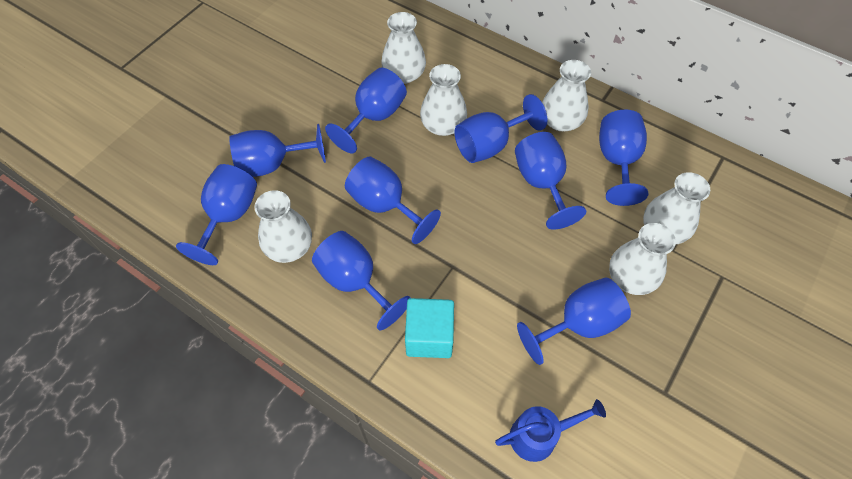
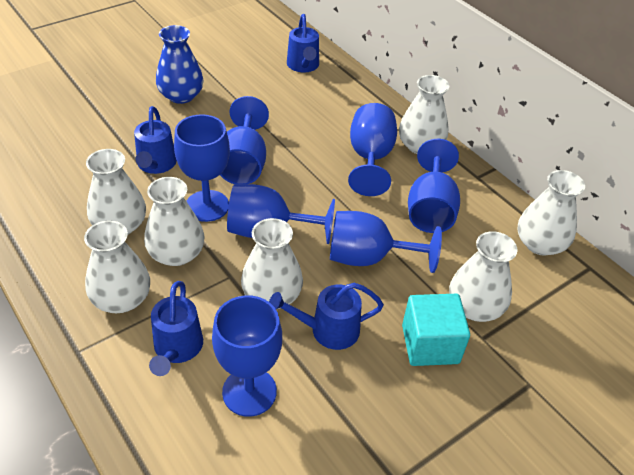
blue goblet: [176,164,257,265] [229,124,326,177] [312,231,411,331] [325,68,407,153] [345,157,441,244] [454,94,547,163] [515,132,586,230] [517,278,631,365] [599,110,648,206] = 9 -> [174,114,230,222] [212,295,282,417] [220,96,269,184] [227,184,335,244] [330,211,442,273] [348,103,397,196] [408,139,460,233] = 7
blue vase: none = 0 -> [156,25,203,104] = 1
blue watering can: [495,399,606,462] = 1 -> [134,106,177,174] [149,281,203,376] [269,283,384,350] [287,14,319,72] = 4
white vase: [254,190,312,263] [381,12,426,84] [420,64,467,136] [542,60,591,131] [609,223,676,295] [643,172,710,244] = 6 -> [84,220,150,313] [86,149,146,235] [144,177,205,266] [241,218,303,309] [399,75,449,154] [449,231,517,322] [518,170,585,256] = 7

